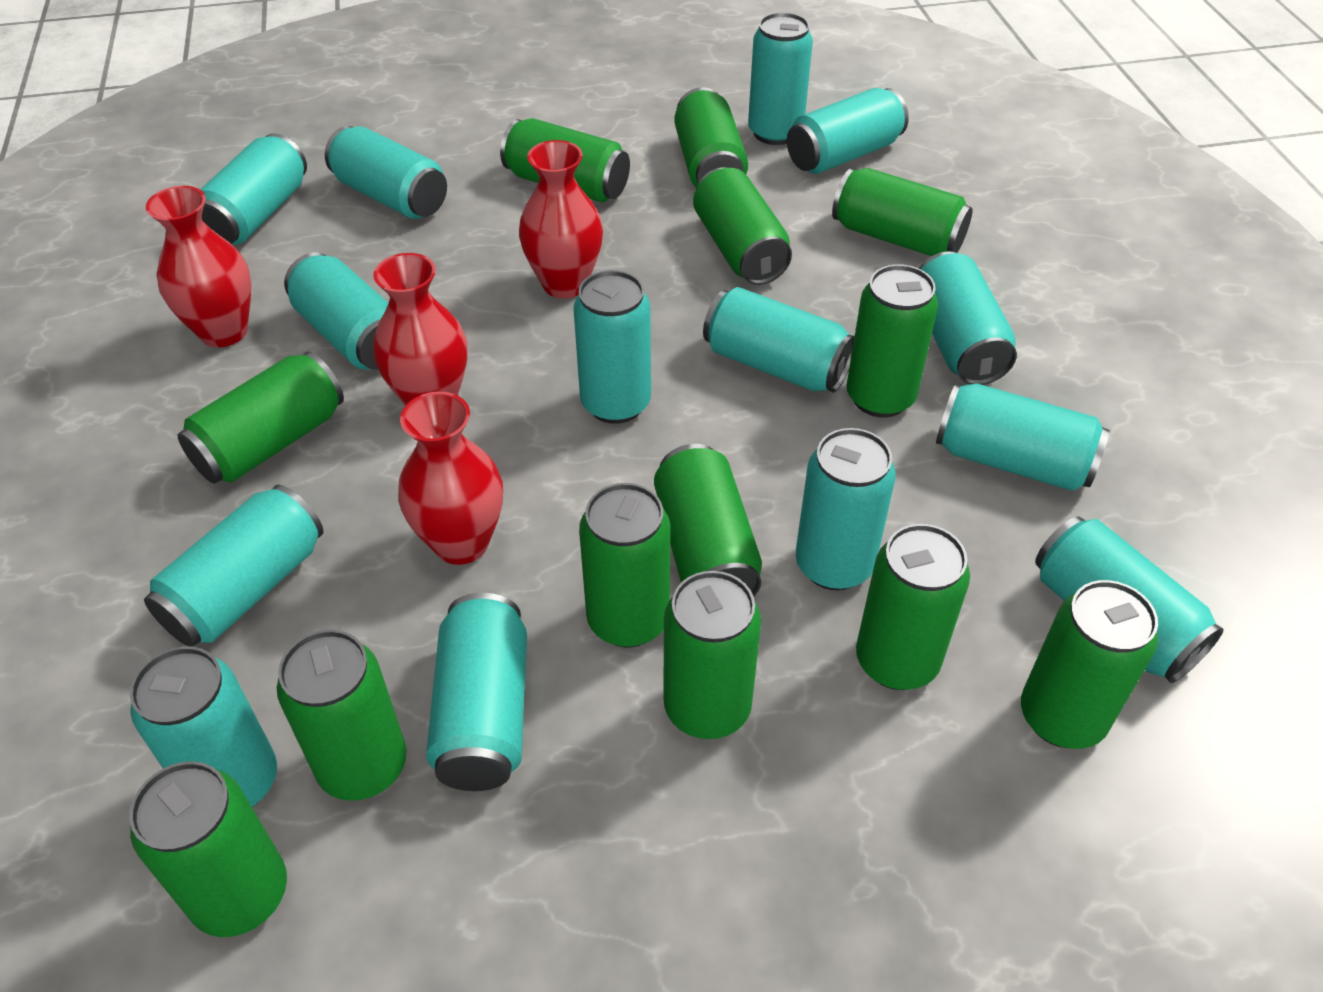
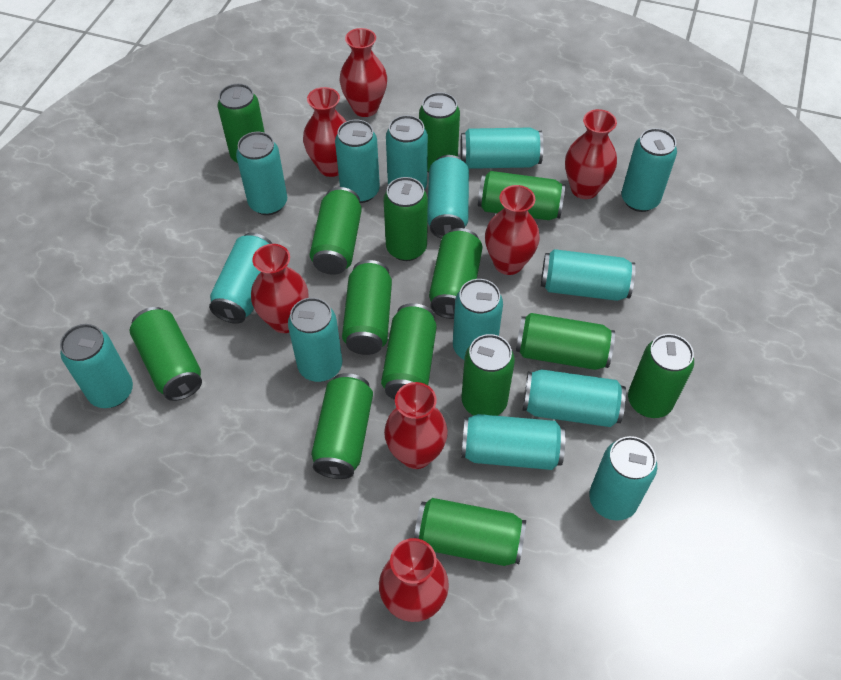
green can: [129,761,287,937] [177,352,344,483] [277,630,406,801] [500,118,630,203] [579,483,671,647] [654,444,762,596] [664,571,761,739] [674,87,748,187] [693,167,792,285] [832,168,973,256] [846,264,938,418] [856,524,970,690] [1021,580,1158,749] = 13 -> [130,307,202,401] [217,84,265,163] [310,187,362,275] [311,373,373,479] [342,260,392,355] [381,303,437,400] [383,177,428,261] [414,498,526,566] [419,92,460,173] [429,228,483,319] [462,334,515,416] [478,171,565,220] [516,313,615,370] [628,334,694,418] = 14
red vase: [146,186,251,347] [373,253,468,406] [398,391,503,565] [519,140,603,299] = 4 -> [251,244,309,333] [303,87,346,177] [340,28,387,117] [379,538,449,622] [384,382,448,469] [485,185,540,275] [565,109,617,199] = 7

